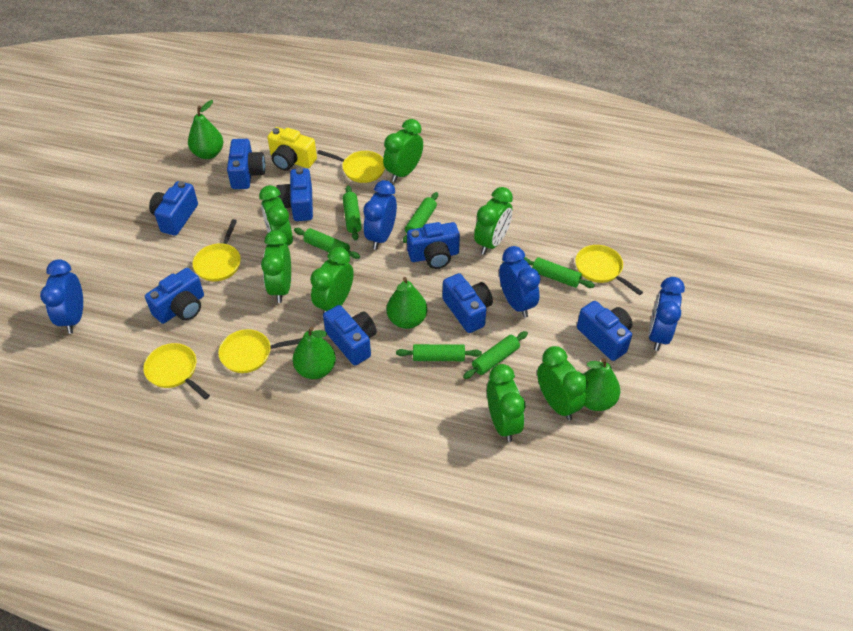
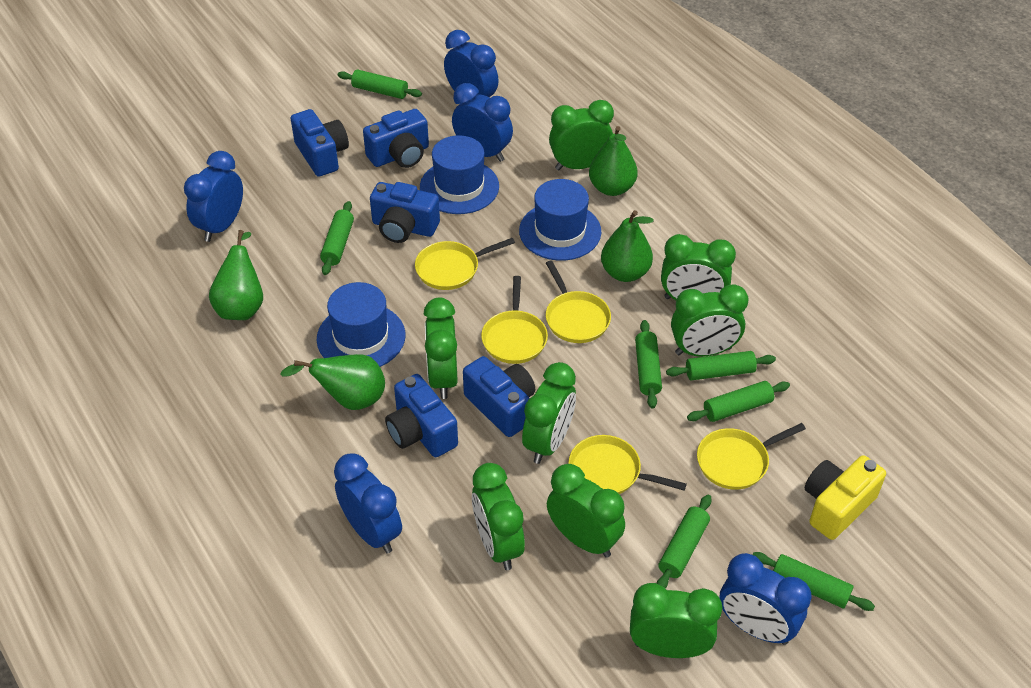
blue camera: [145,268,204,324] [149,181,198,235] [227,139,265,189] [276,168,313,221] [323,305,377,365] [407,222,460,269] [443,273,493,333] [577,301,632,361] = 8 -> [291,109,349,177] [363,109,429,168] [370,182,440,243] [385,374,458,457] [463,356,535,437] = 5
blue clock: [40,259,83,334] [363,180,397,250] [499,246,540,318] [648,277,685,351] = 4 -> [184,151,243,242] [334,454,402,554] [444,30,499,97] [452,83,513,162] [720,553,812,645] = 5
blue hat: none = 0 -> [317,282,405,367] [420,135,499,214] [519,179,601,261] = 3
green clock: [259,185,293,245] [261,230,291,303] [310,247,354,317] [383,119,423,182] [474,187,513,255] [487,364,525,442] [537,346,588,421] = 7 -> [424,298,458,399] [472,463,525,570] [522,362,576,464] [547,464,625,558] [549,100,614,170] [630,583,722,658] [661,234,736,300] [671,284,748,357] = 8
green rolling pin: [294,228,360,259] [343,186,362,241] [396,344,482,361] [403,192,438,243] [463,331,528,379] [523,257,595,288] = 6 -> [320,201,354,275] [338,70,422,99] [635,320,662,409] [657,494,712,589] [666,351,776,380] [687,381,790,422] [752,552,875,611] = 7

